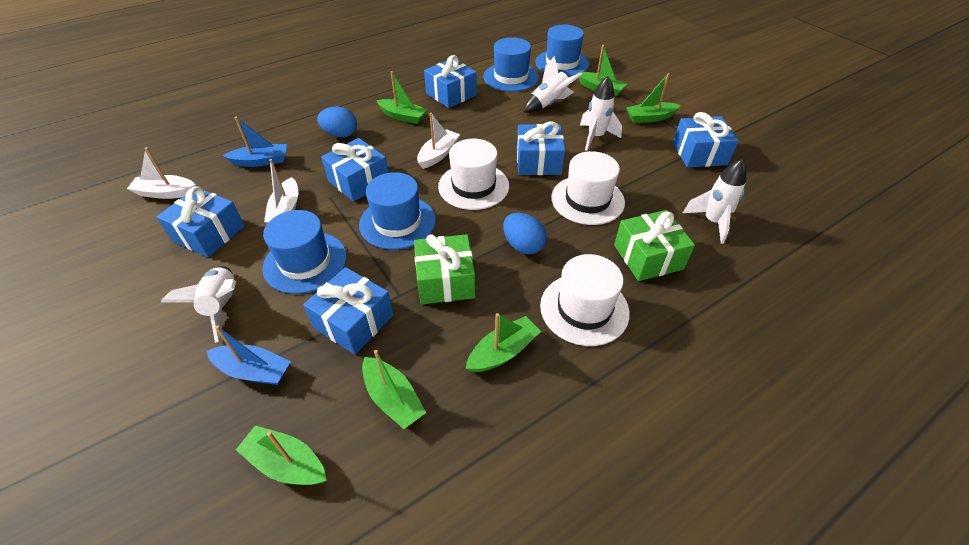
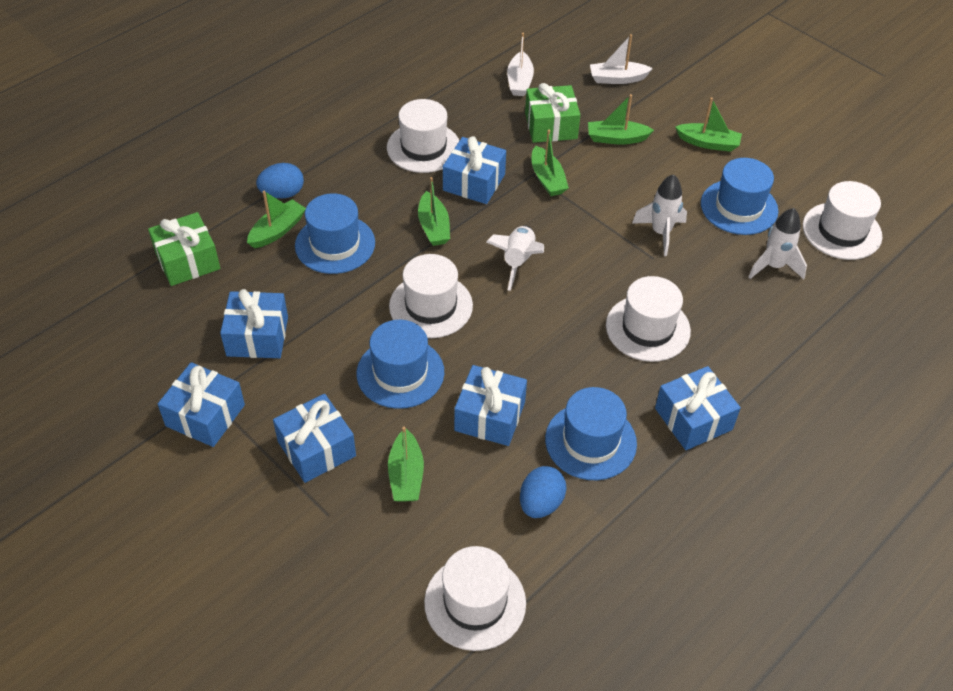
blue boat: [207,325,291,385] [223,117,287,167] = 2 -> none = 0
white boat: [127,147,196,199] [264,159,298,223] [417,113,460,169] = 3 -> [507,33,534,96] [590,34,653,84] = 2
white hat: [438,139,509,210] [540,254,630,346] [551,151,625,225] = 3 -> [387,99,459,173] [389,254,473,338] [424,546,526,651] [606,276,691,362] [803,181,883,260] = 5
white rocket: [161,266,236,343] [524,56,582,113] [580,76,622,151] [683,159,746,244] = 4 -> [486,226,544,291] [632,174,687,256] [748,208,807,279] = 3

